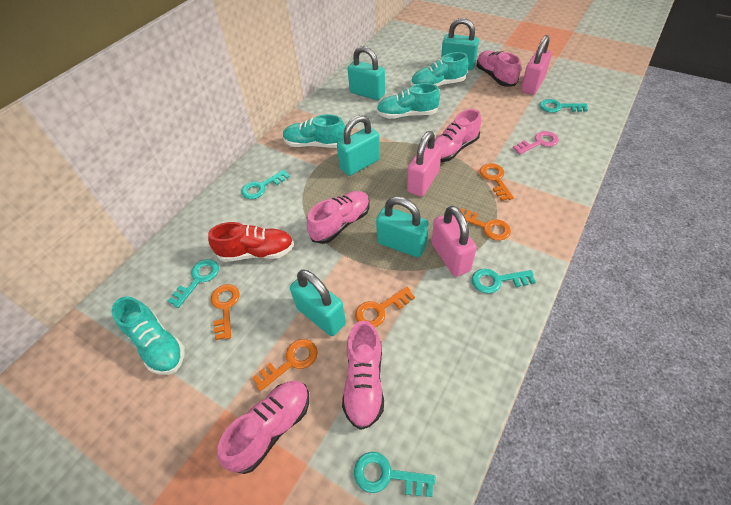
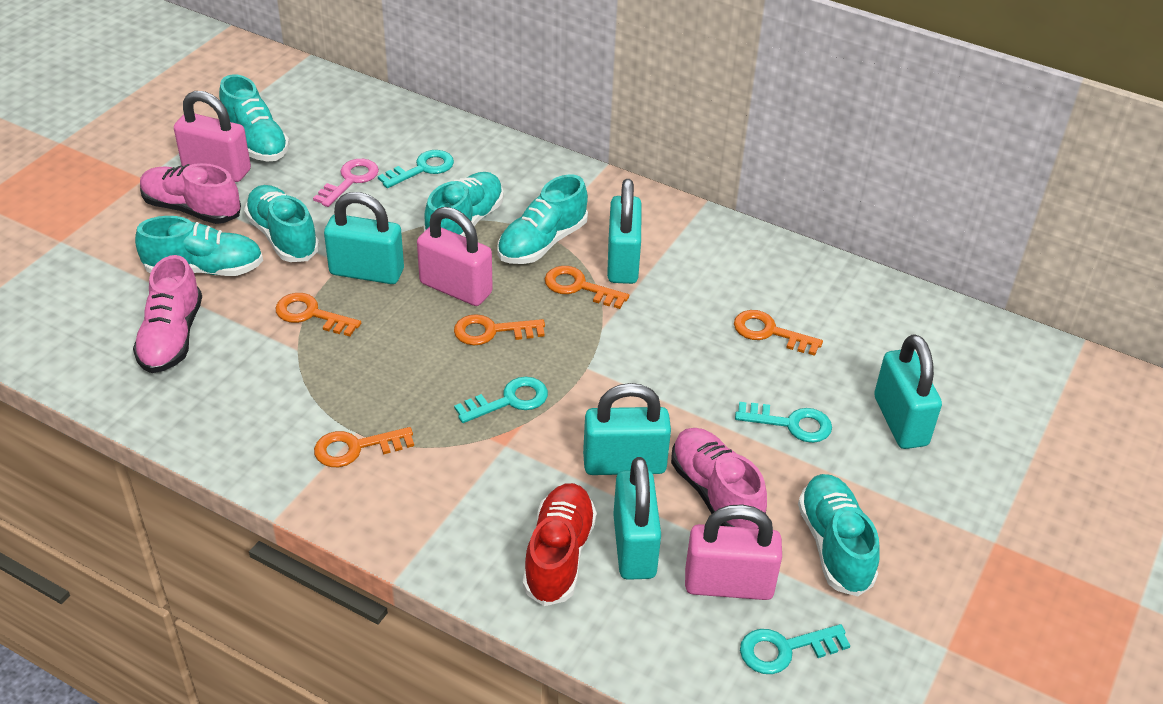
pink shoe: [218,381,309,474] [307,191,370,244] [342,321,384,430] [435,109,481,162] [476,51,521,87] = 5 -> [133,255,202,373] [140,163,241,224] [671,428,767,529] = 3
turquoise key: [168,259,219,308] [241,169,290,199] [354,452,435,497] [472,269,536,294] [540,99,588,113] = 5 -> [378,150,454,188] [454,377,548,423] [735,402,832,443] [740,624,850,674] = 4
turquoise shoe: [112,296,185,375] [283,114,345,148] [377,83,440,119] [411,52,469,86] = 4 -> [135,216,263,276] [219,74,290,161] [244,185,319,262] [424,172,503,237] [497,174,588,264] [798,474,880,596] = 6

